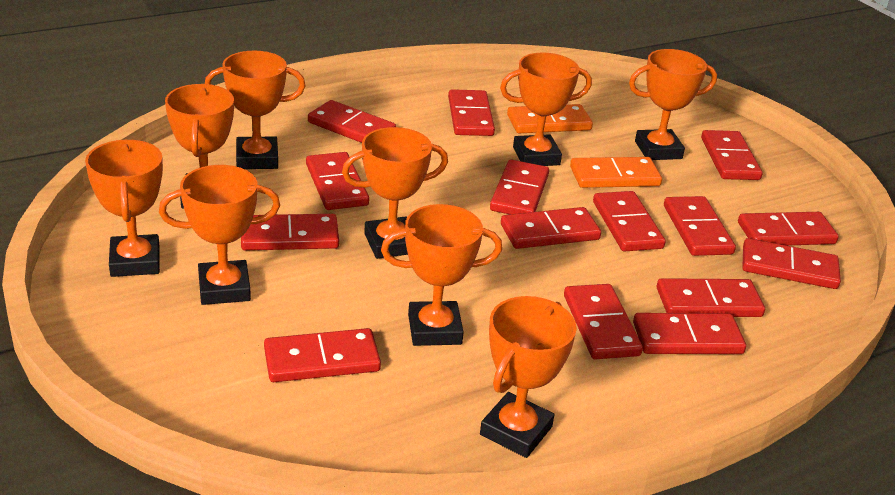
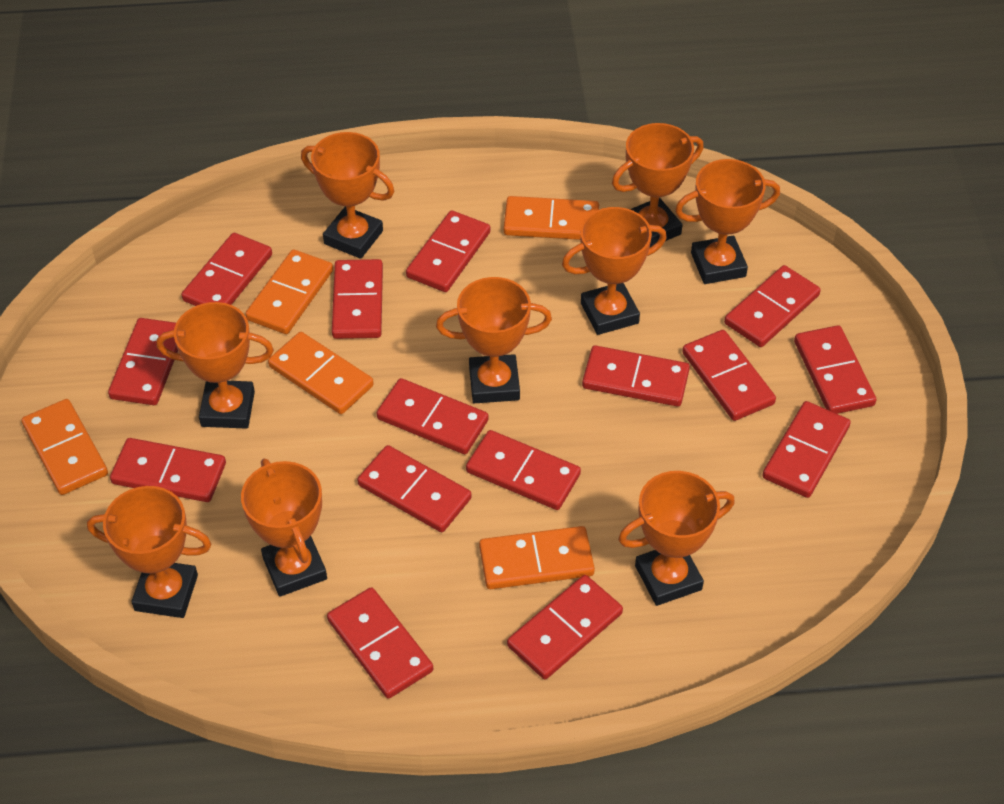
orange domino: [507,104,593,133] [570,157,662,188] = 2 -> [22,399,108,495] [246,249,333,334] [268,332,374,414] [479,526,595,589] [504,196,599,240] = 5

